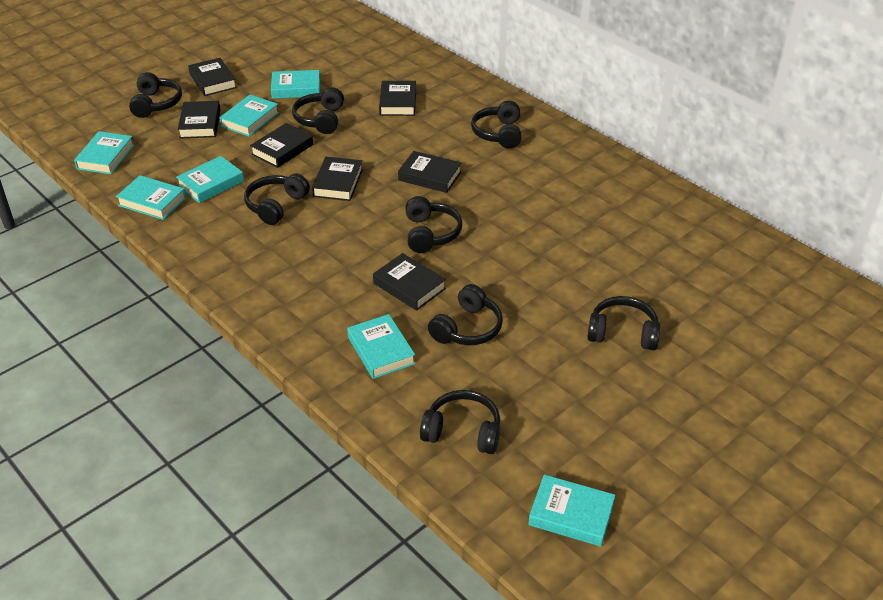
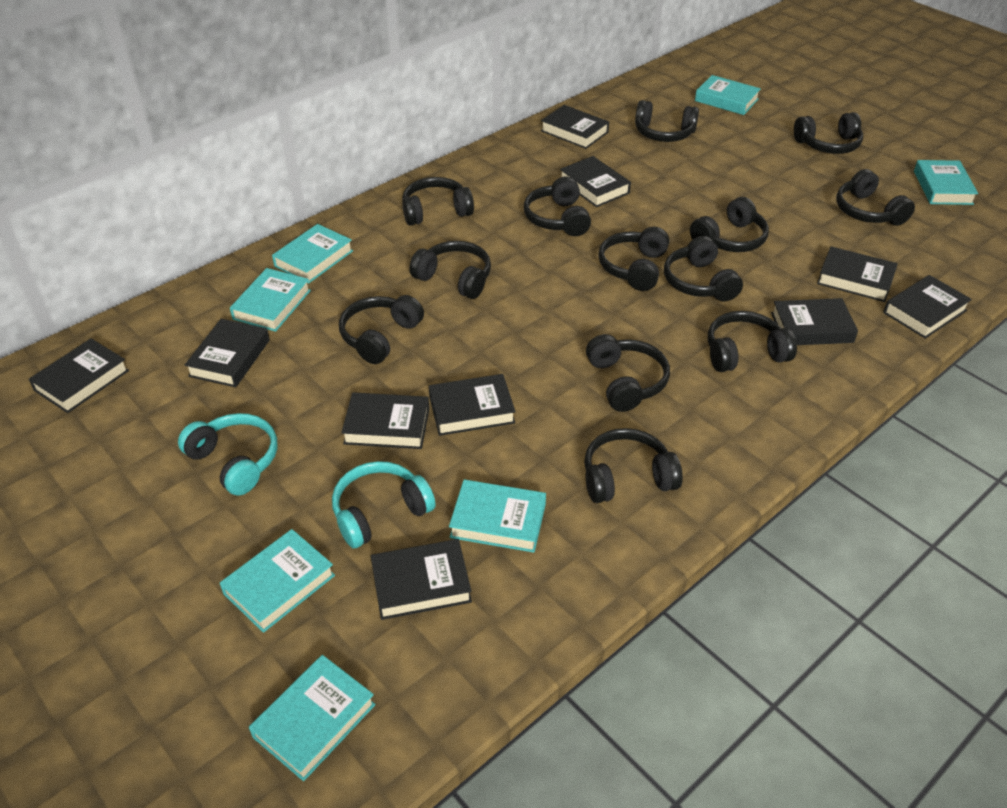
black book: [178,101,221,139] [188,58,237,96] [250,123,313,168] [312,157,363,201] [373,253,446,311] [379,81,416,116] [398,151,461,193] = 7 -> [29,339,129,413] [185,319,270,387] [341,392,429,449] [371,539,472,620] [429,374,516,436] [541,105,609,149] [560,156,631,207] [771,298,858,345] [817,246,898,302] [883,275,972,339] = 10
black headphones: [129,72,182,118] [244,174,310,225] [292,87,344,134] [405,196,463,253] [420,390,500,454] [428,284,503,345] [471,101,522,149] [587,296,661,350] = 8 -> [339,295,424,364] [402,177,474,226] [409,241,491,299] [524,177,591,236] [584,428,683,503] [586,334,670,412] [598,227,669,291] [635,100,699,142] [664,236,743,302] [690,197,769,252] [708,311,797,372] [794,112,863,154] [836,169,915,226] = 13
turquoise headphones: none = 0 -> [178,413,277,496] [332,461,436,548] = 2

